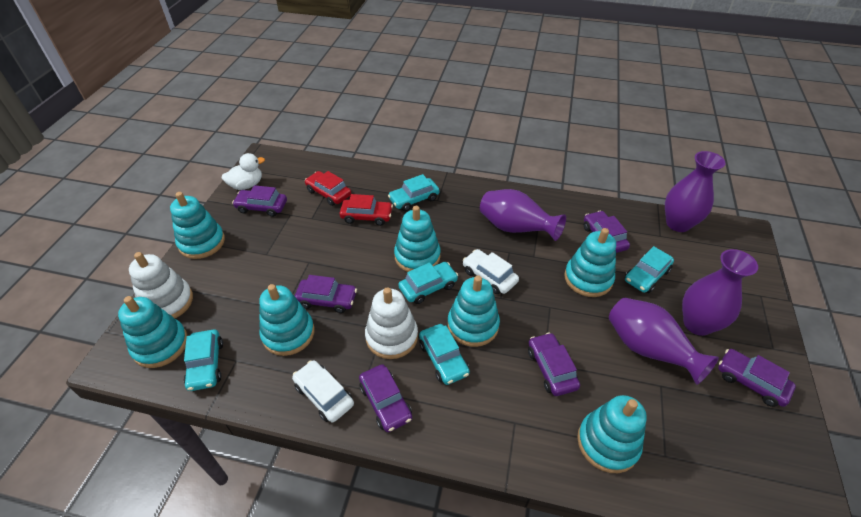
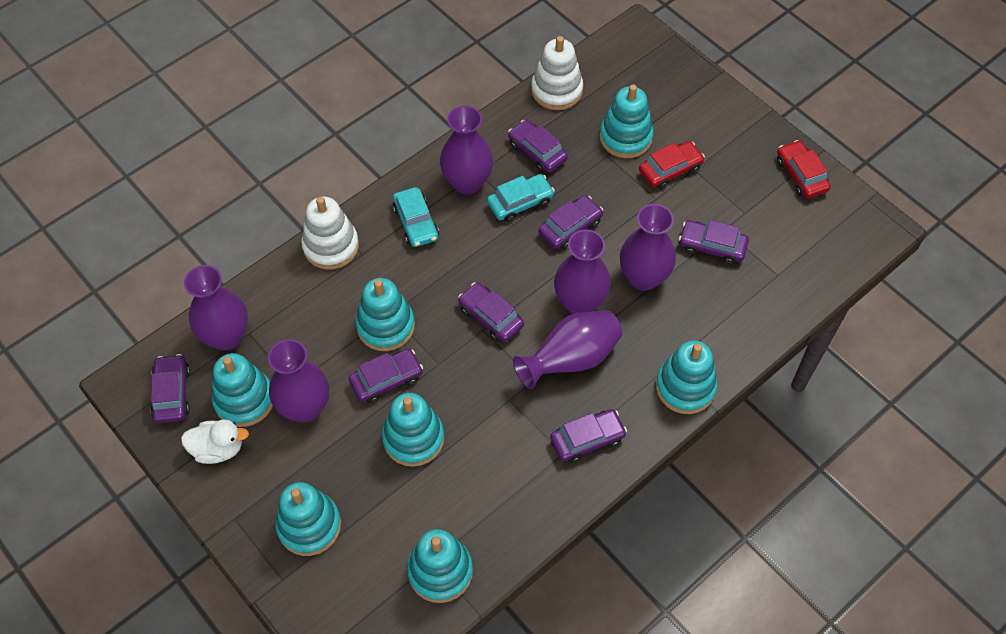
purple car: [232,185,287,217] [295,275,357,313] [359,364,412,432] [528,333,580,396] [584,211,630,253] [718,349,796,407] = 6 -> [151,354,190,423] [349,349,423,403] [458,282,524,342] [508,120,568,173] [539,195,603,249] [550,409,627,463] [679,220,749,265] = 7
purple vase: [480,189,566,241] [609,298,719,385] [665,151,725,232] [682,249,758,336] = 4 -> [184,265,248,350] [268,339,329,422] [440,106,493,195] [513,310,622,389] [554,229,611,314] [620,204,676,291] = 6
turquoise car: [184,329,223,391] [388,174,440,211] [398,262,458,304] [419,324,470,385] [625,246,674,293] = 5 -> [393,187,439,247] [487,174,555,222] = 2
white car: [292,360,354,423] [463,249,519,294] = 2 -> none = 0

